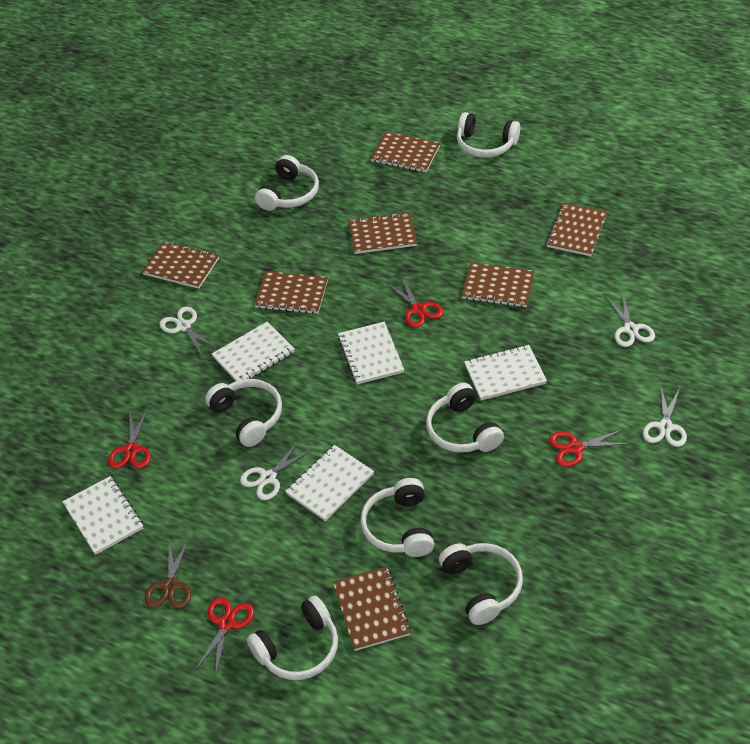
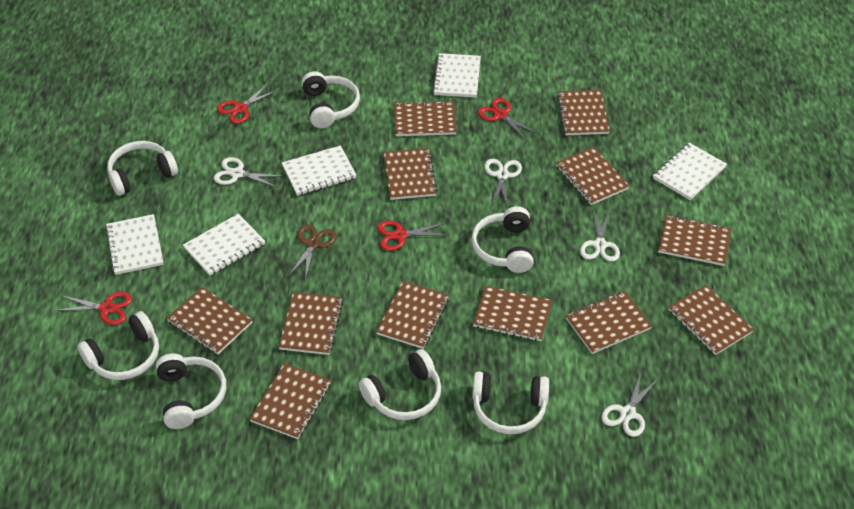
brown notebook: [142,241,219,289] [254,271,328,314] [333,566,411,651] [349,212,417,254] [370,132,440,172] [462,263,535,307] [546,203,607,256] = 7 -> [167,287,252,354] [250,363,331,439] [278,292,343,355] [376,281,449,349] [384,148,438,200] [394,101,457,136] [473,286,552,341] [556,147,630,205] [557,90,610,135] [566,291,652,354] [658,215,731,266] [668,285,754,355] = 12

